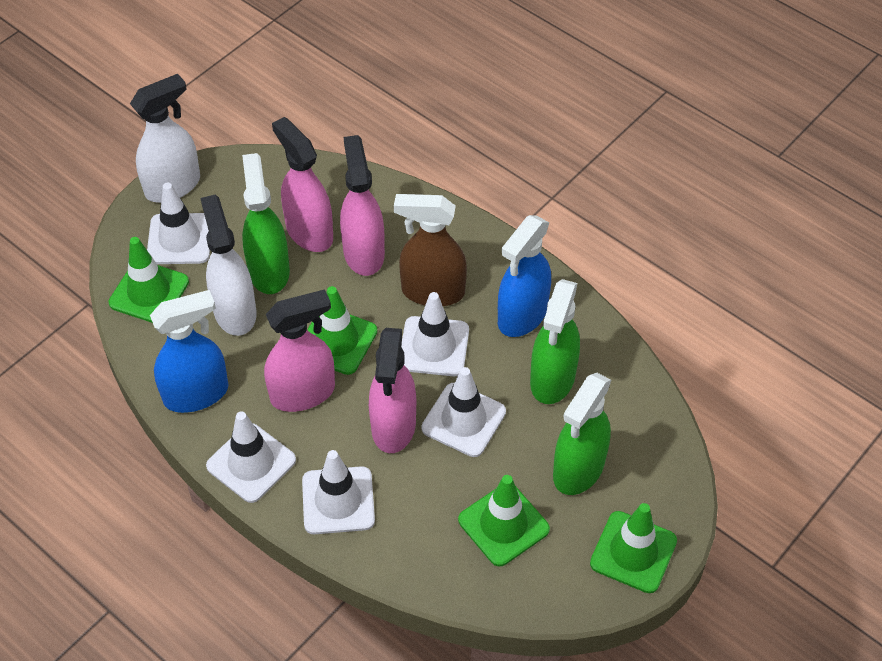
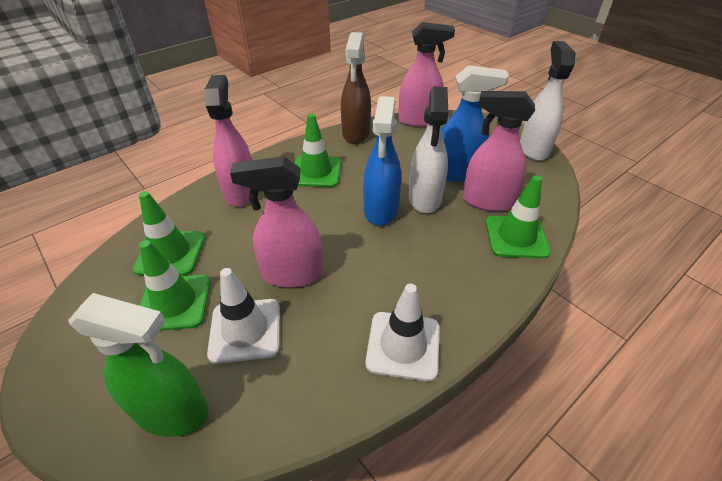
green spray bottle: [242,153,290,294] [530,279,580,404] [553,373,611,495] = 3 -> [68,293,208,437] = 1
white traffic cone: [147,183,210,264] [206,411,296,503] [302,450,375,534] [401,292,469,376] [421,367,506,457] = 5 -> [207,268,280,364] [365,284,440,381] = 2

